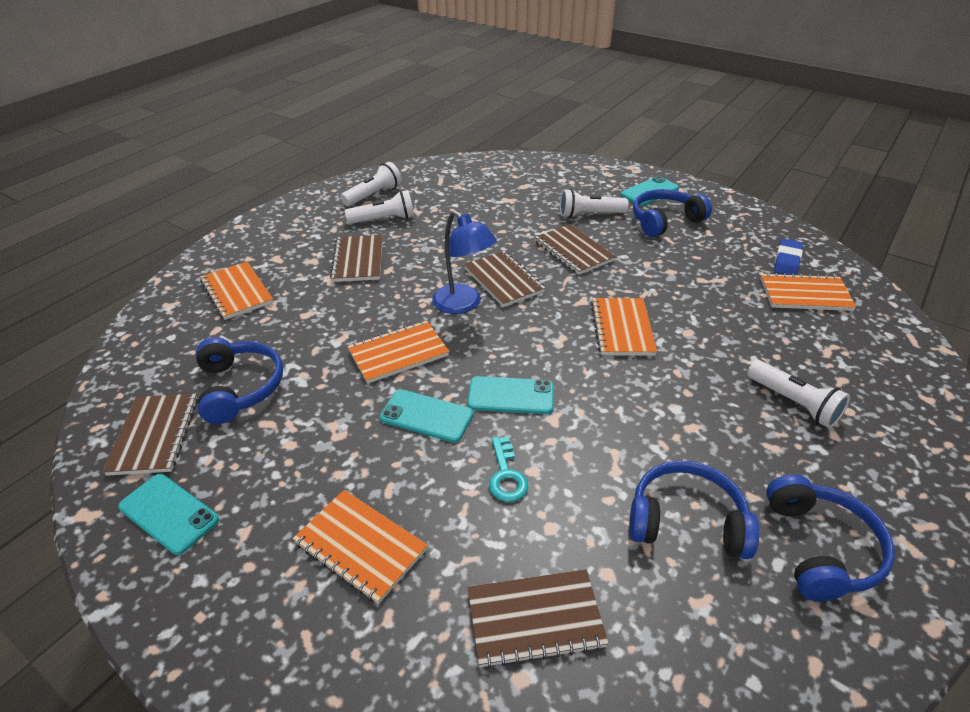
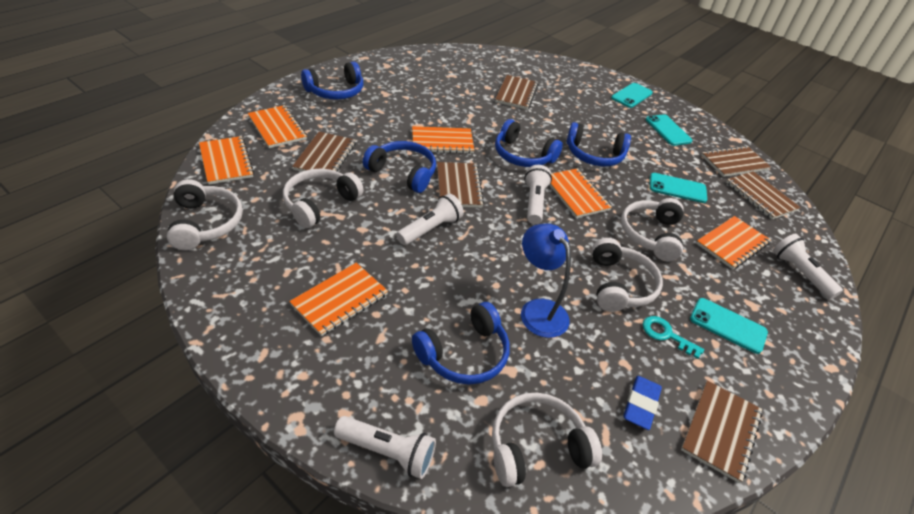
blue headphones: [196,337,283,424] [629,460,759,559] [633,189,712,237] [766,474,895,601] = 4 -> [301,61,363,99] [363,141,436,193] [412,302,510,384] [495,119,563,167] [566,122,631,166] = 5
brown notebook: [103,394,198,476] [330,235,383,282] [464,251,545,307] [468,569,609,668] [535,224,616,275] = 5 -> [292,132,356,172] [437,162,484,208] [495,75,538,110] [681,380,763,483] [701,145,771,177] [726,171,801,219] = 6
orange notebook: [200,262,273,320] [293,490,428,604] [348,321,449,384] [591,298,657,356] [760,273,856,311] = 5 -> [199,136,254,185] [248,105,307,148] [289,263,388,336] [412,126,474,154] [549,168,612,218] [696,216,771,270] = 6
white headphones: none = 0 -> [167,179,243,250] [283,169,364,228] [492,393,602,487] [592,238,663,312] [621,198,684,261] = 5

